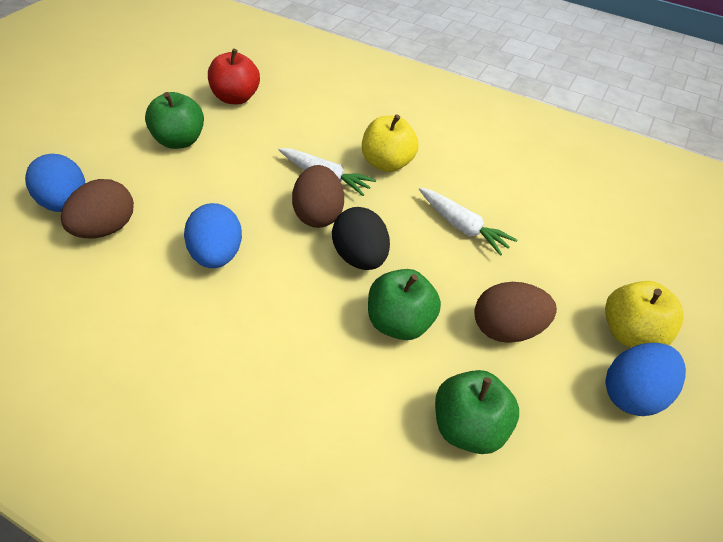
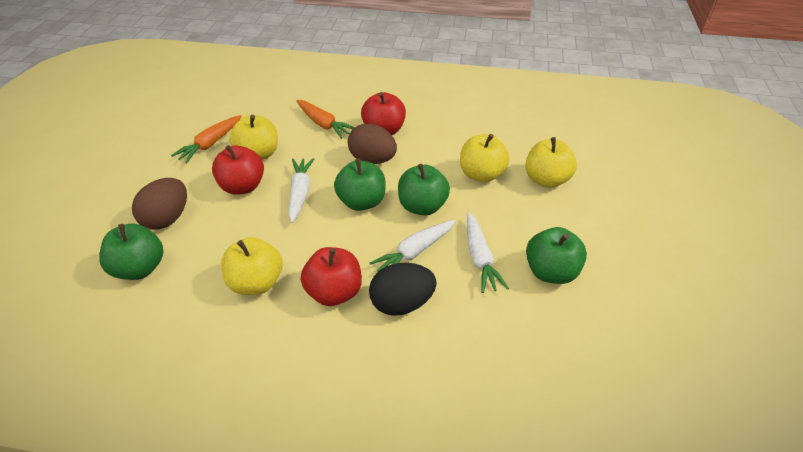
blue egg: [25,154,85,212] [184,203,242,268] [605,343,686,416] = 3 -> none = 0
brown egg: [61,179,134,238] [292,165,344,228] [474,282,557,343] = 3 -> [132,178,187,229] [348,123,397,164] = 2
green apple: [145,92,204,149] [368,269,441,340] [435,370,519,454] = 3 -> [99,223,163,280] [334,159,386,211] [398,164,450,215] [526,227,587,284] = 4
orange carrot: none = 0 -> [171,115,242,163] [296,100,354,139] = 2
red apple: [208,49,260,104] = 1 -> [212,145,264,195] [301,247,362,306] [361,92,406,135] = 3
white carrot: [278,148,376,196] [419,188,517,256] = 2 -> [288,158,314,223] [370,220,456,272] [467,212,509,293] = 3
yellow apple: [362,114,419,172] [605,281,684,348] = 2 -> [221,237,282,295] [229,115,278,160] [460,134,510,182] [525,137,577,188] = 4

